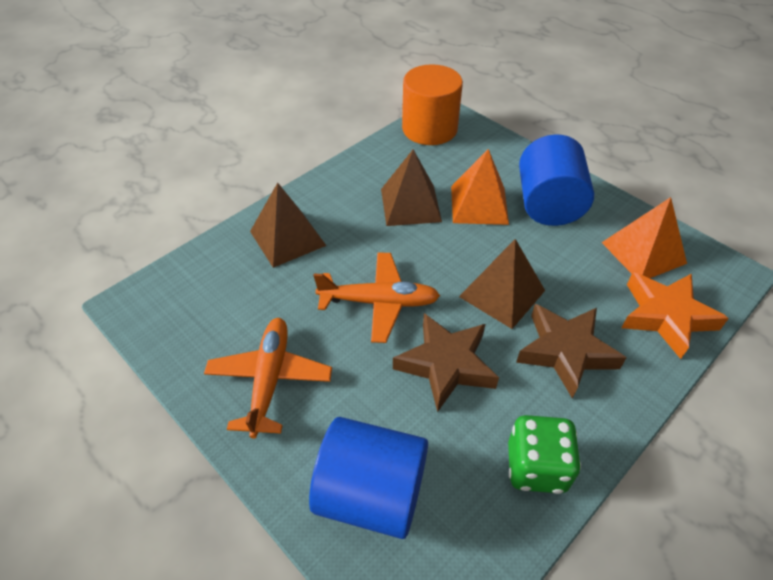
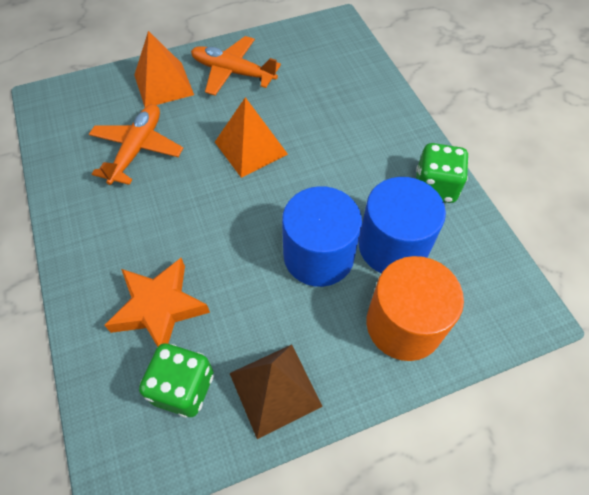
brown pyramid: [250,183,326,268] [381,149,442,226] [459,239,545,329] = 3 -> [230,345,323,439] = 1
brown star: [393,313,499,412] [516,304,626,399] = 2 -> none = 0
green dice: [508,415,581,494] = 1 -> [139,343,214,418] [416,143,469,203] = 2

